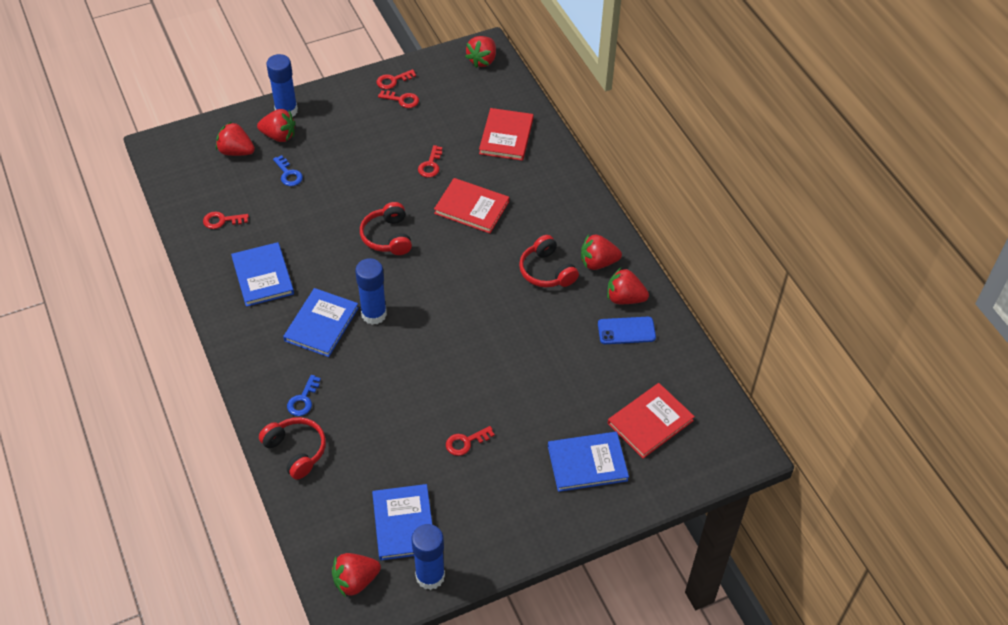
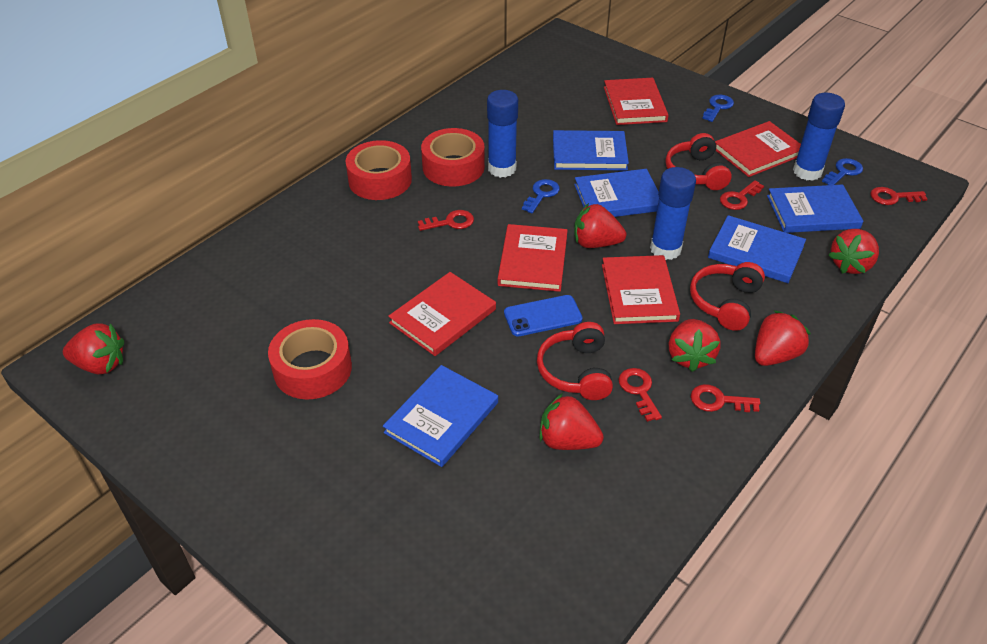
blue book: [231,242,294,307] [283,288,359,357] [372,484,432,561] [548,432,629,492] = 4 -> [383,365,498,467] [553,130,629,171] [574,169,659,217] [708,215,806,283] [767,184,863,233] = 5
blue key: [273,155,303,186] [287,375,321,416] = 2 -> [522,179,560,213] [702,95,734,122] [822,158,863,185] = 3
red book: [434,178,509,233] [479,108,534,161] [608,383,695,459] = 3 -> [388,272,496,356] [498,224,568,292] [602,255,680,324] [604,78,669,125] [715,121,801,177] = 5
red tape: none = 0 -> [268,319,352,399] [346,140,412,200] [421,128,485,187] = 3

